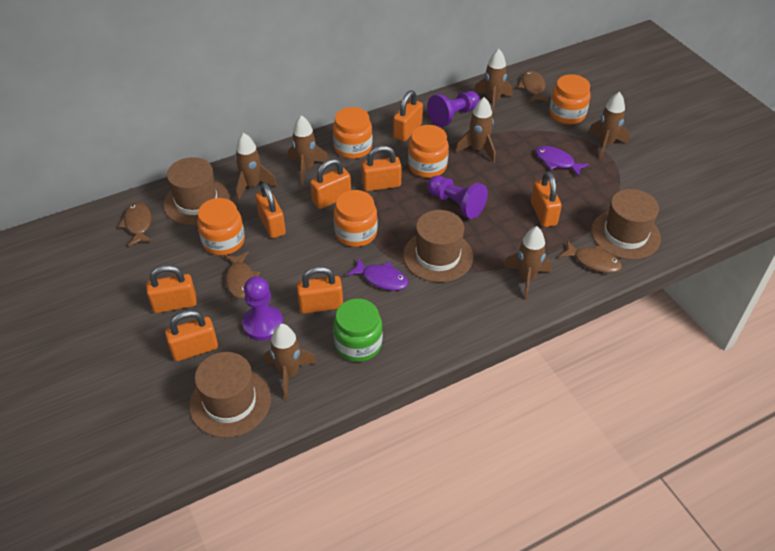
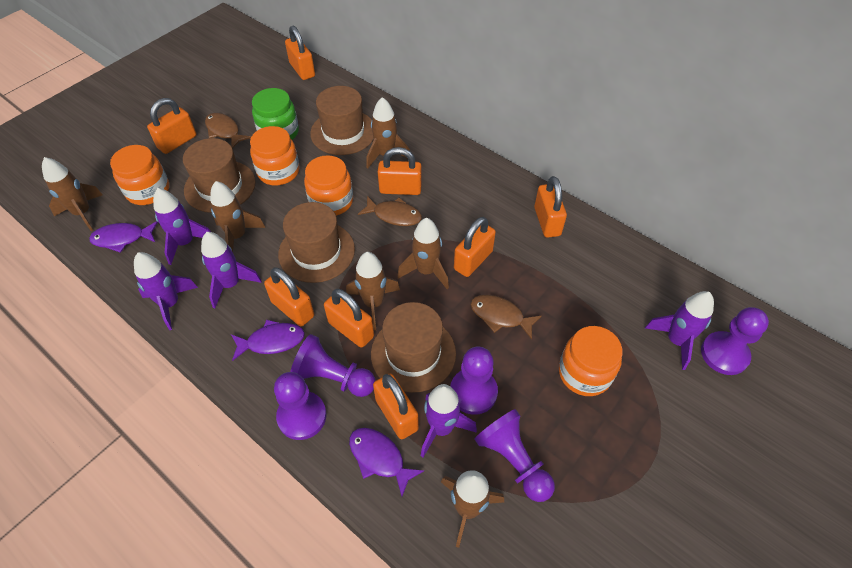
brown fish: [118,202,153,247] [224,251,260,299] [518,71,549,102] [559,240,622,273] = 4 -> [205,113,251,149] [358,196,422,226] [470,295,542,340] = 3
brown rocket: [235,133,277,201] [264,324,317,400] [288,115,329,185] [455,97,495,163] [474,49,512,115] [503,226,552,300] [588,92,630,159] = 7 -> [42,157,103,231] [210,181,266,252] [346,252,400,330] [366,97,410,168] [397,218,449,289] [441,470,504,548] = 6
orange jar: [197,198,245,255] [333,107,372,159] [334,190,378,247] [408,125,449,178] [549,74,591,125] = 5 -> [110,145,169,205] [250,126,300,185] [304,155,353,216] [559,326,623,396] = 4
purple fish: [346,258,408,291] [535,146,589,177] = 2 -> [89,221,158,253] [231,320,305,361] [349,428,424,496] = 3
purple pawn: [242,276,283,341] [427,91,480,127] [427,175,488,219] = 3 -> [274,372,327,440] [290,334,375,397] [450,347,498,415] [474,409,555,502] [701,307,769,375] = 5
purple rocket: none = 0 -> [134,252,198,330] [153,188,211,265] [201,232,262,308] [421,384,477,457] [645,291,714,370] = 5

